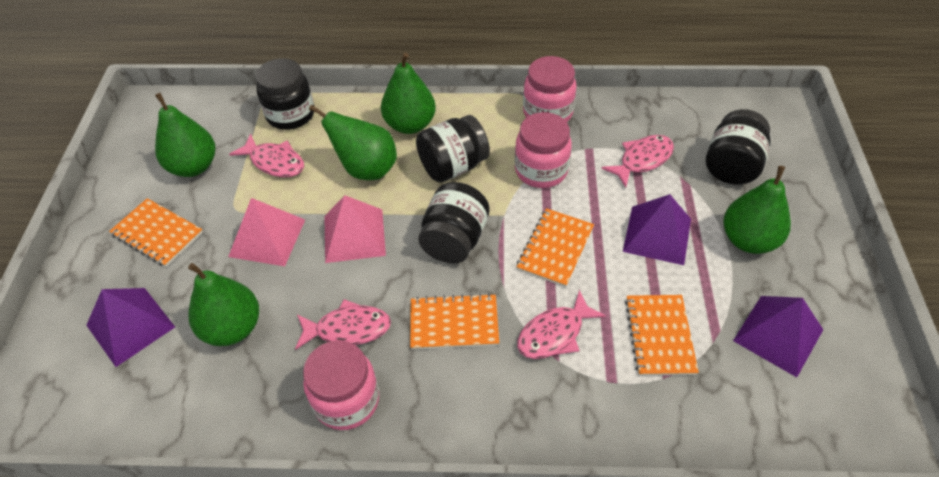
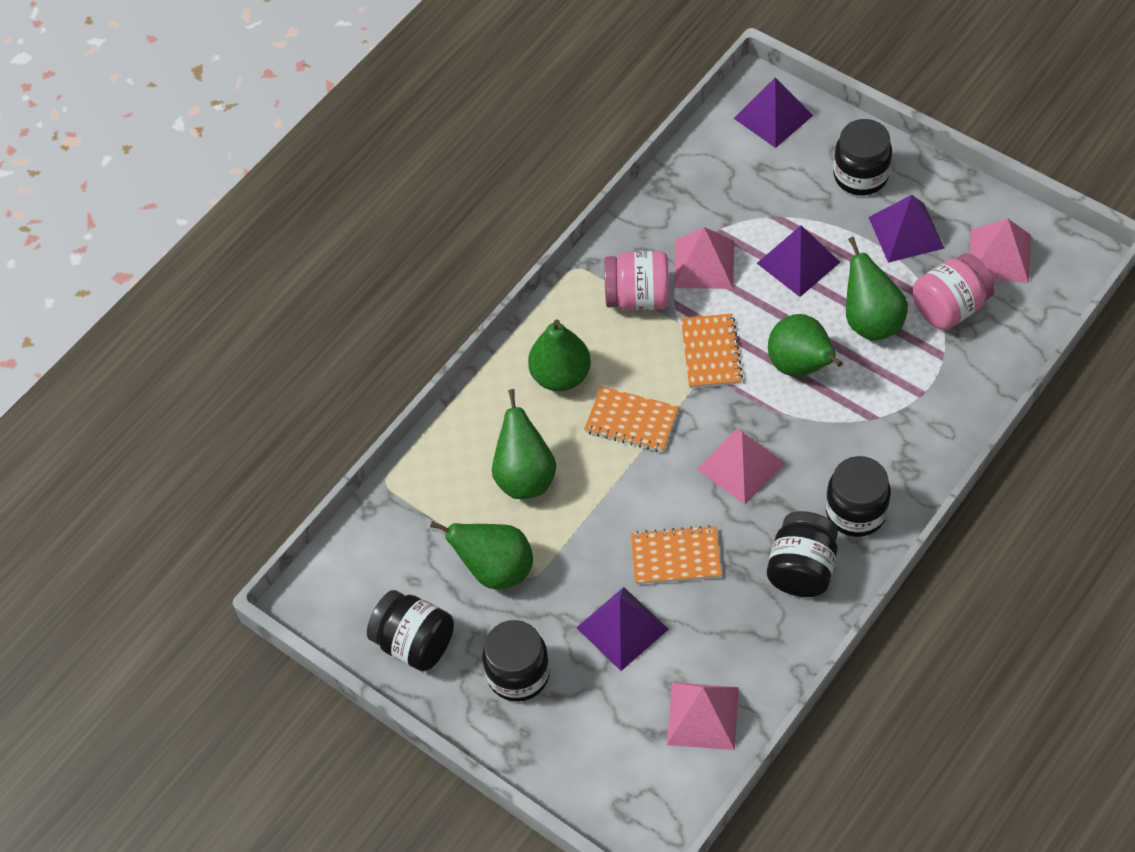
black jar: [255,58,314,130] [416,115,490,183] [418,182,489,264] [706,109,771,184] = 4 -> [367,590,454,671] [482,620,550,702] [767,511,838,597] [826,456,891,537] [833,119,892,195] = 5
orange notebook: [109,198,203,267] [410,293,499,350] [516,208,594,287] [625,295,699,376] = 4 -> [584,386,679,452] [631,525,722,584] [681,314,743,388] = 3
pink fish: [229,134,304,177] [295,299,391,350] [517,290,606,359] [601,135,674,188] = 4 -> none = 0
pink jar: [303,340,379,430] [515,112,572,188] [523,56,577,122] = 3 -> [604,251,669,311] [913,253,995,330] = 2
pink pyramid: [228,198,305,266] [324,195,386,263] = 2 -> [667,683,739,750] [674,227,734,289] [697,429,785,505] [970,218,1031,283] = 4
purple pyramid: [86,288,175,367] [623,194,691,265] [733,296,823,377] = 3 -> [576,587,669,671] [734,78,813,148] [757,226,840,297] [869,195,945,263] = 4

